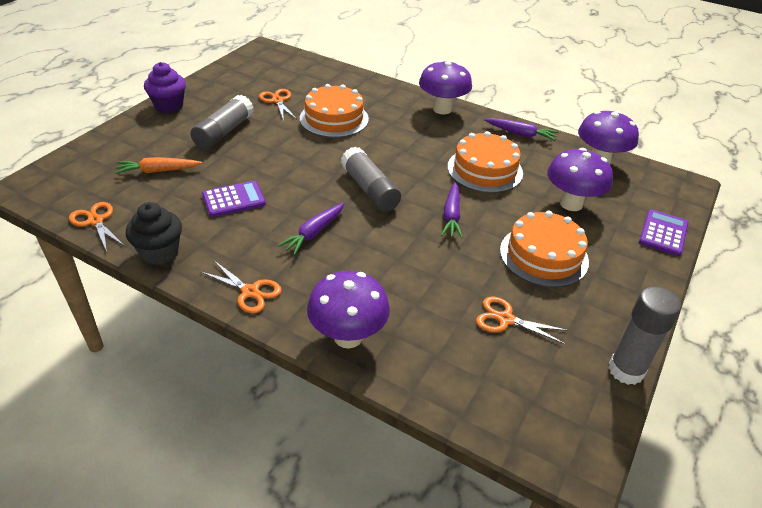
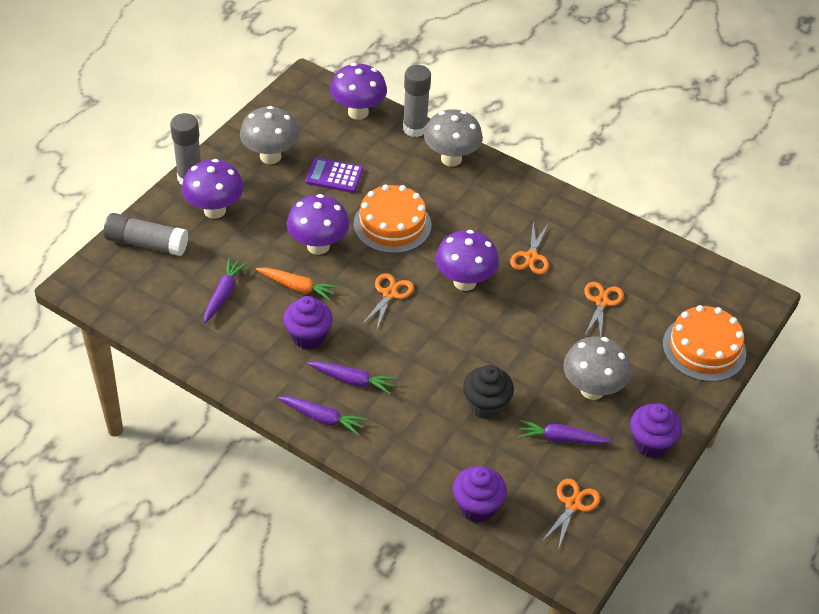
grey mushroom: none = 0 -> [240,106,299,164] [424,109,483,167] [563,336,631,400] = 3
orange cake: [300,84,369,138] [448,131,523,193] [500,211,589,287] = 3 -> [354,184,432,254] [663,305,746,382] = 2
purple calculator: [202,181,266,217] [639,209,689,256] = 2 -> [305,157,363,193] = 1
purple carrot: [278,203,345,255] [441,182,463,238] [484,118,558,141] = 3 -> [204,258,247,323] [278,396,367,436] [307,361,396,394] [518,420,612,444] = 4
purple cupcake: [144,62,186,113] = 1 -> [283,296,332,350] [453,466,507,522] [630,403,682,458] = 3

